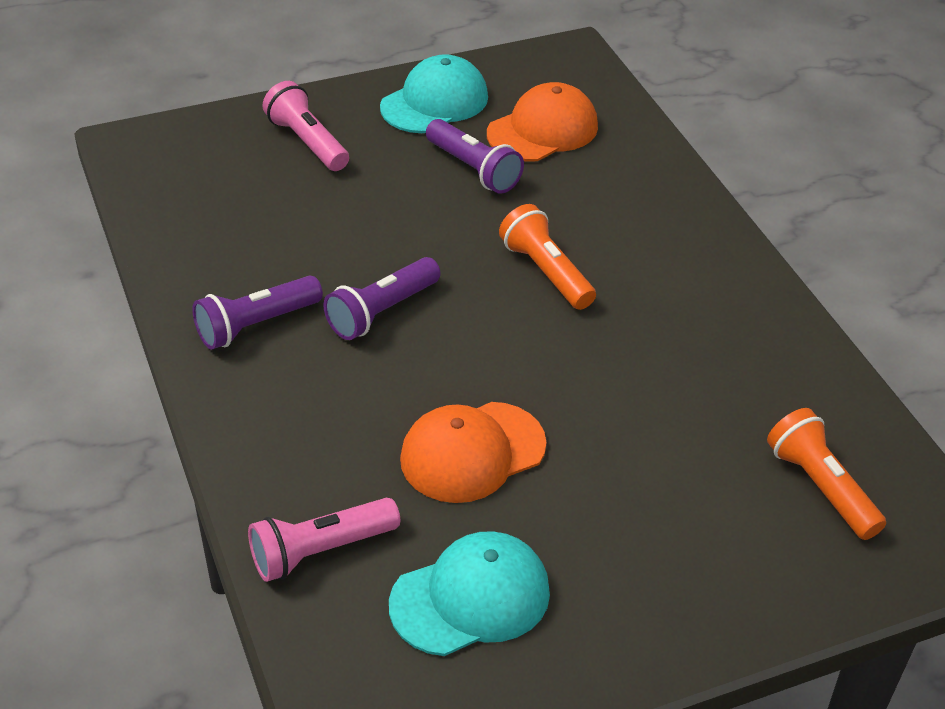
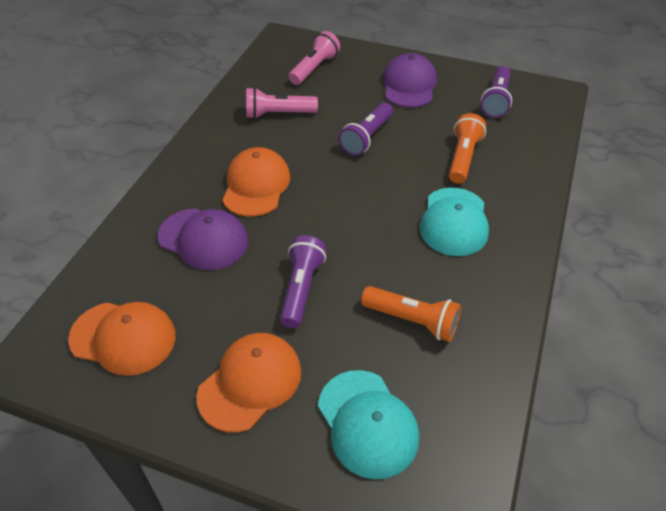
orange cap: [400,402,547,503] [487,82,598,161] = 2 -> [68,302,176,376] [196,333,301,433] [222,147,290,217] = 3
purple cap: none = 0 -> [158,208,248,270] [383,53,437,107] = 2

